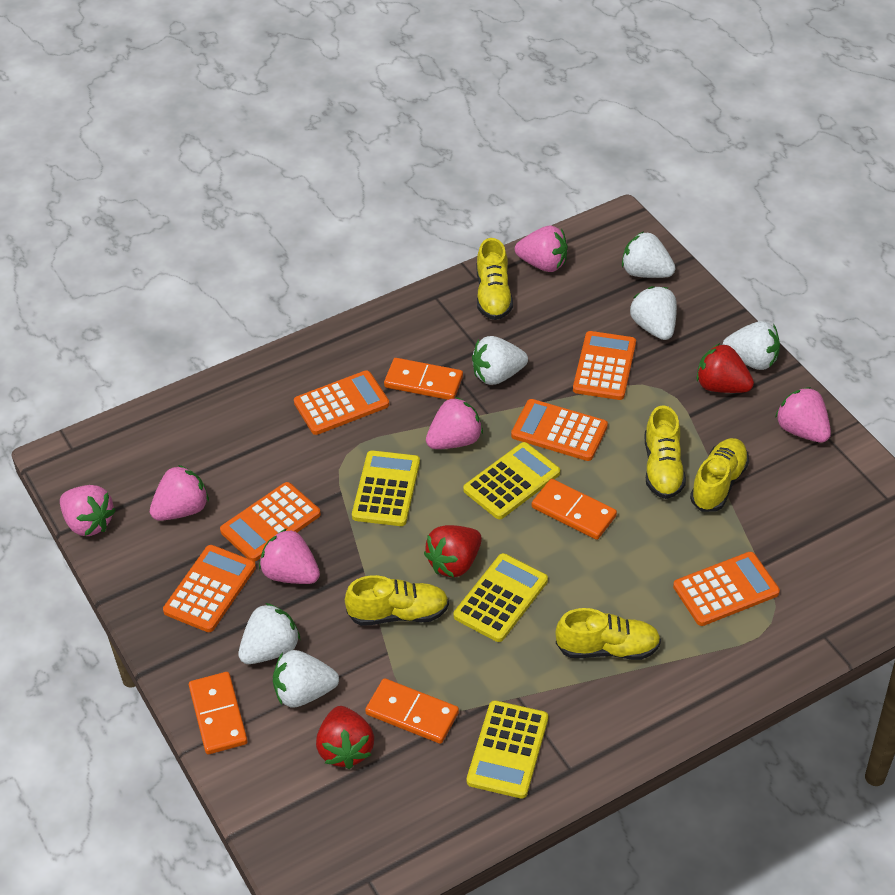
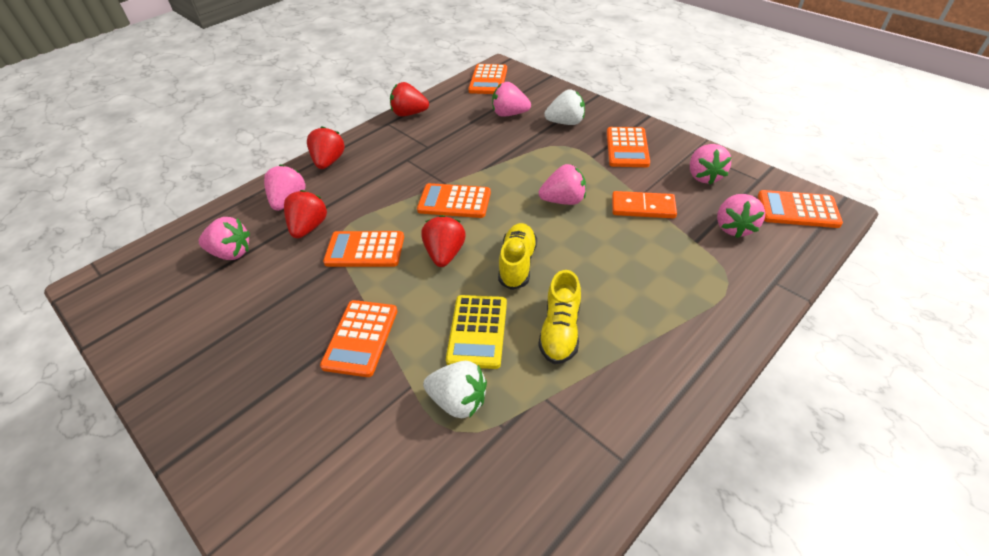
orange domino: [189,672,248,754] [365,678,459,744] [384,358,463,400] [532,479,617,540] = 4 -> [612,191,677,219] = 1
red strawberry: [316,706,374,769] [424,525,482,577] [697,343,754,393] = 3 -> [284,190,327,238] [307,126,345,169] [390,82,429,117] [421,215,466,267] = 4
white strawberry: [238,603,300,664] [273,650,339,707] [472,336,528,385] [622,231,675,278] [630,286,677,340] [723,321,780,370] = 6 -> [423,361,487,418] [544,90,585,125] = 2
yellow calculator: [352,450,420,526] [454,553,548,642] [463,442,560,519] [467,700,548,799] = 4 -> [446,295,507,369] = 1
yellow shoe: [345,575,449,626] [477,238,513,320] [556,608,661,660] [645,405,686,499] [690,438,749,512] = 5 -> [498,223,537,290] [538,270,581,364] = 2

